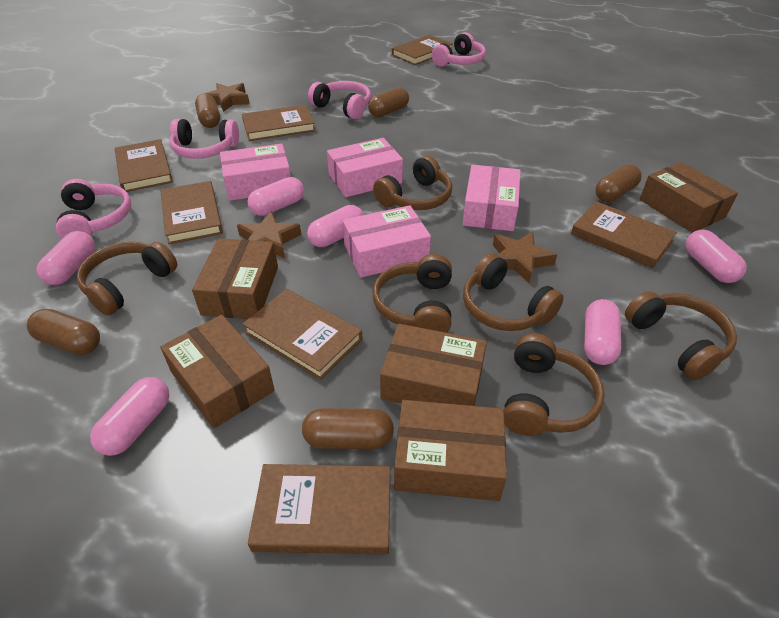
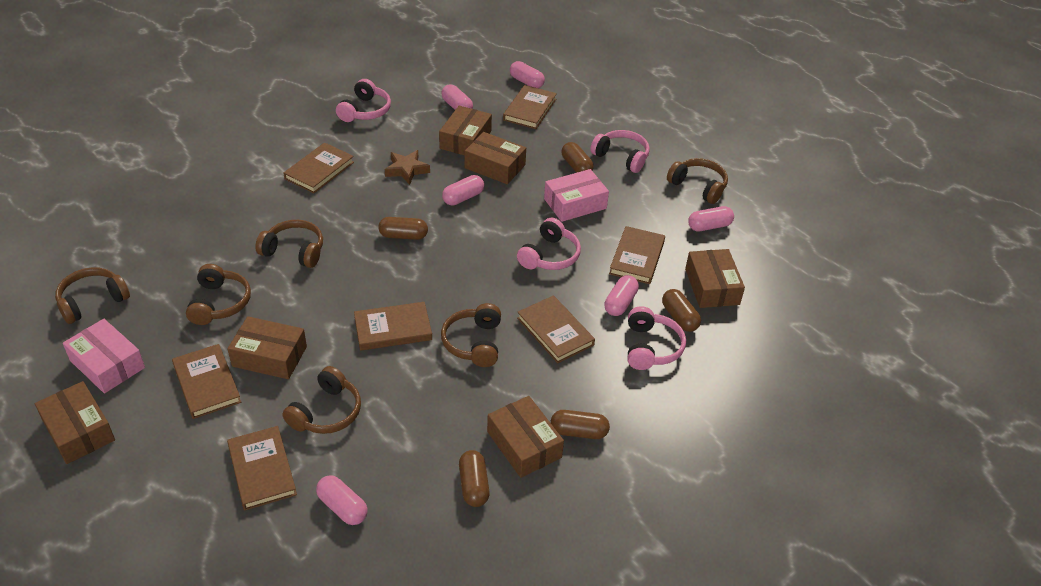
brown box: [160,315,275,428] [192,238,278,319] [380,324,487,406] [394,400,507,501] [640,162,738,233] = 5 -> [35,381,115,464] [227,316,307,379] [439,106,492,156] [465,132,526,184] [487,396,564,478] [685,249,745,308] = 6
brown star: [204,83,250,112] [237,211,301,258] [493,232,557,284] = 3 -> [385,150,430,185] = 1
pink box: [220,144,291,201] [327,138,403,197] [343,205,431,278] [462,164,521,231] = 4 -> [63,319,145,393] [544,169,609,222] = 2

